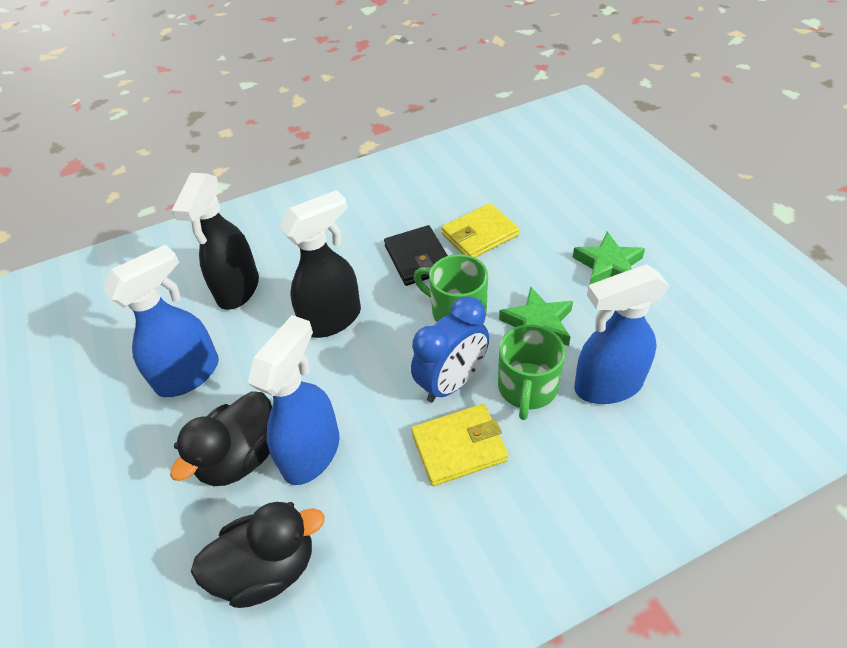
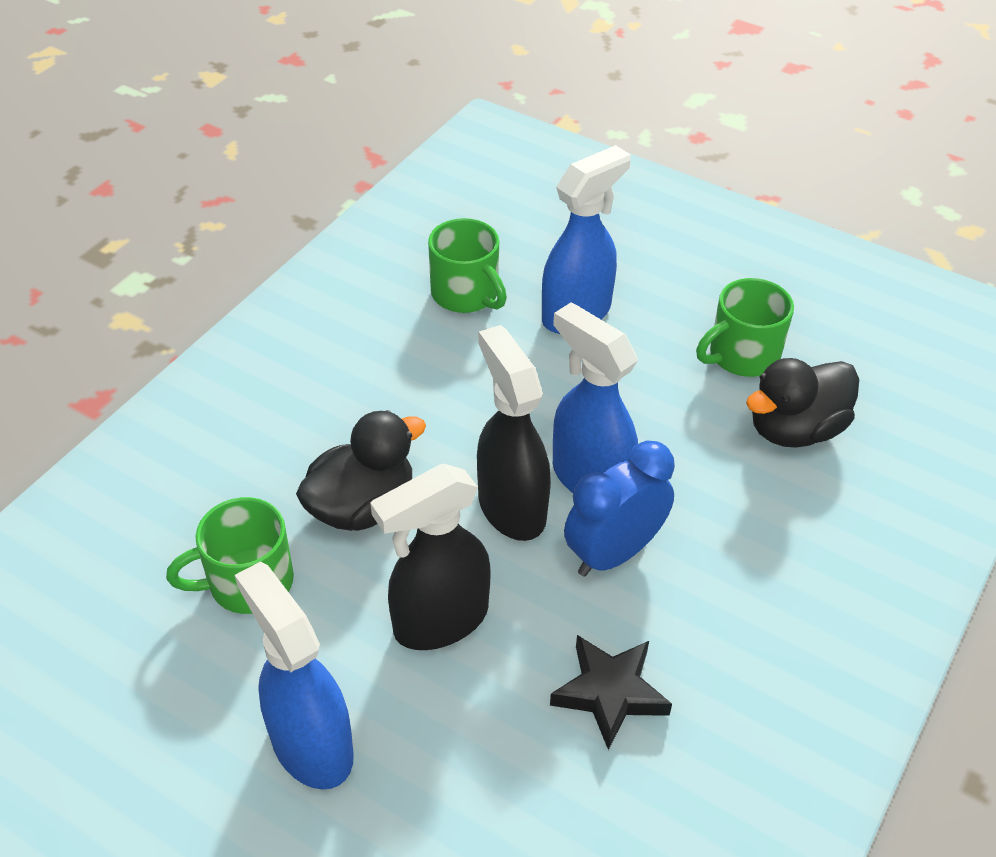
black star: none = 0 -> [550,635,672,750] = 1
black wallet: [384,225,448,286] = 1 -> none = 0
green mug: [414,254,488,322] [498,324,565,420] = 2 -> [166,497,294,614] [428,218,507,313] [696,278,794,377] = 3
green star: [499,286,573,346] [573,232,645,284] = 2 -> none = 0
yellow wallet: [411,404,509,486] [441,203,519,258] = 2 -> none = 0

